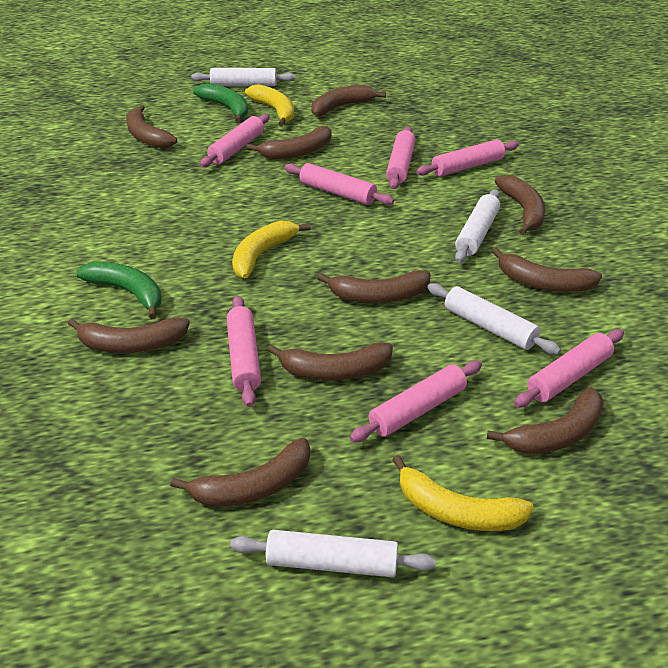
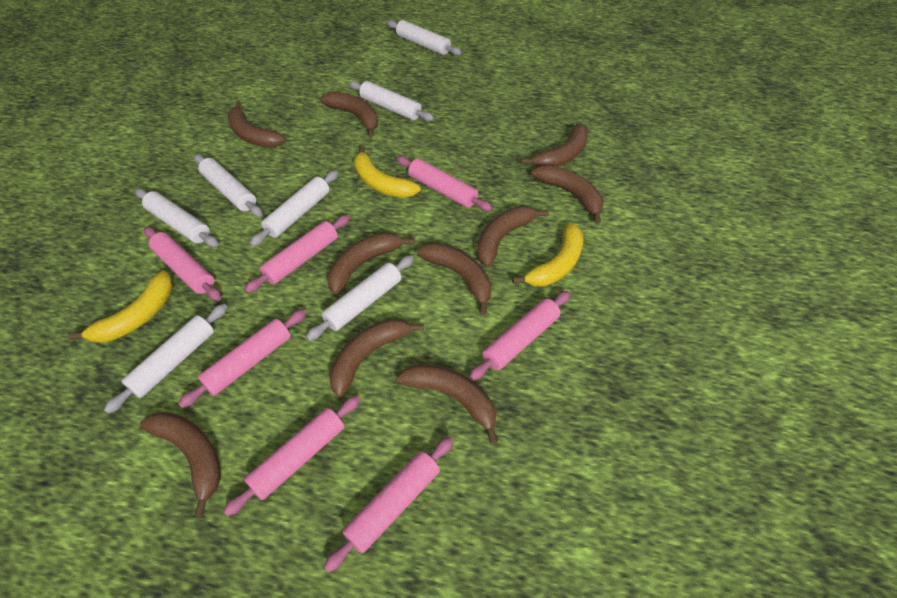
green banana: [76,262,161,319] [193,83,248,123] = 2 -> none = 0
white rolling pin: [191,68,295,86] [230,530,436,577] [427,283,561,354] [455,190,500,263] = 4 -> [104,304,228,414] [135,189,219,247] [194,154,263,217] [250,170,339,246] [306,256,414,341] [349,81,434,121] [387,20,462,56] = 7

